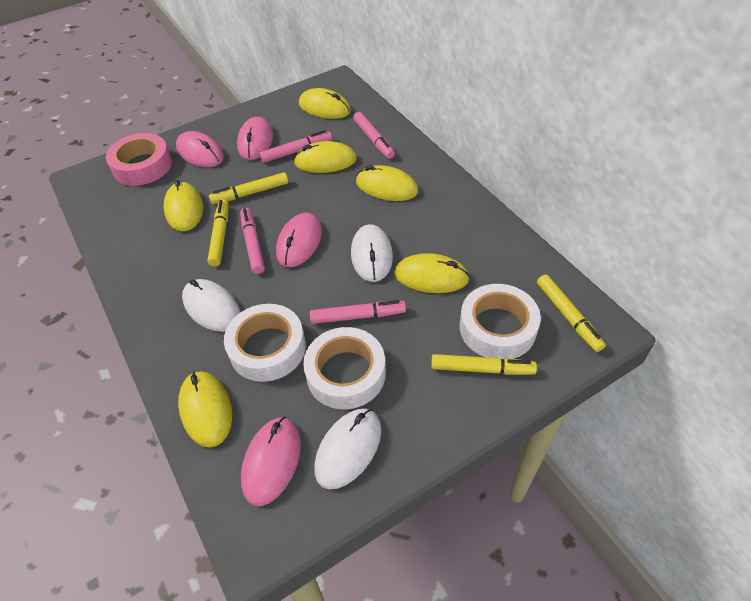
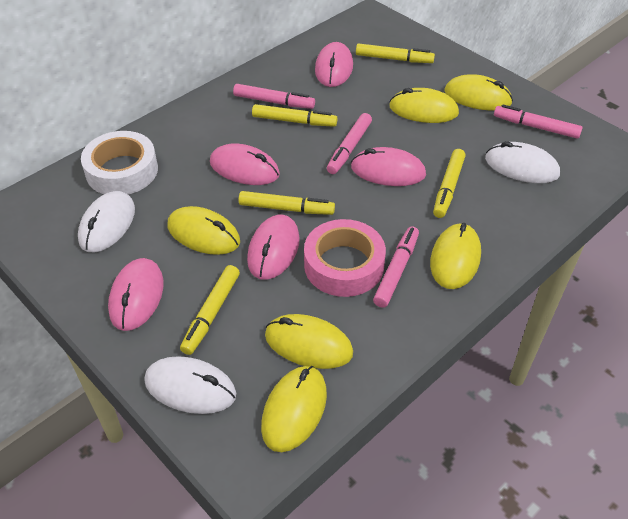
pink mouse: [176,131,224,167] [237,117,273,160] [241,417,301,506] [276,213,322,267] = 4 -> [108,258,164,331] [210,144,280,185] [247,214,300,280] [315,42,353,87] [351,147,426,186] = 5
white tape: [224,304,306,382] [303,327,386,409] [460,284,541,359] = 3 -> [81,131,158,194] = 1
yellow marker: [207,199,229,267] [209,172,288,204] [431,354,537,375] [537,274,606,352] = 4 -> [180,265,240,355] [239,191,335,215] [252,104,338,127] [356,43,435,63] [433,149,466,218] = 5

